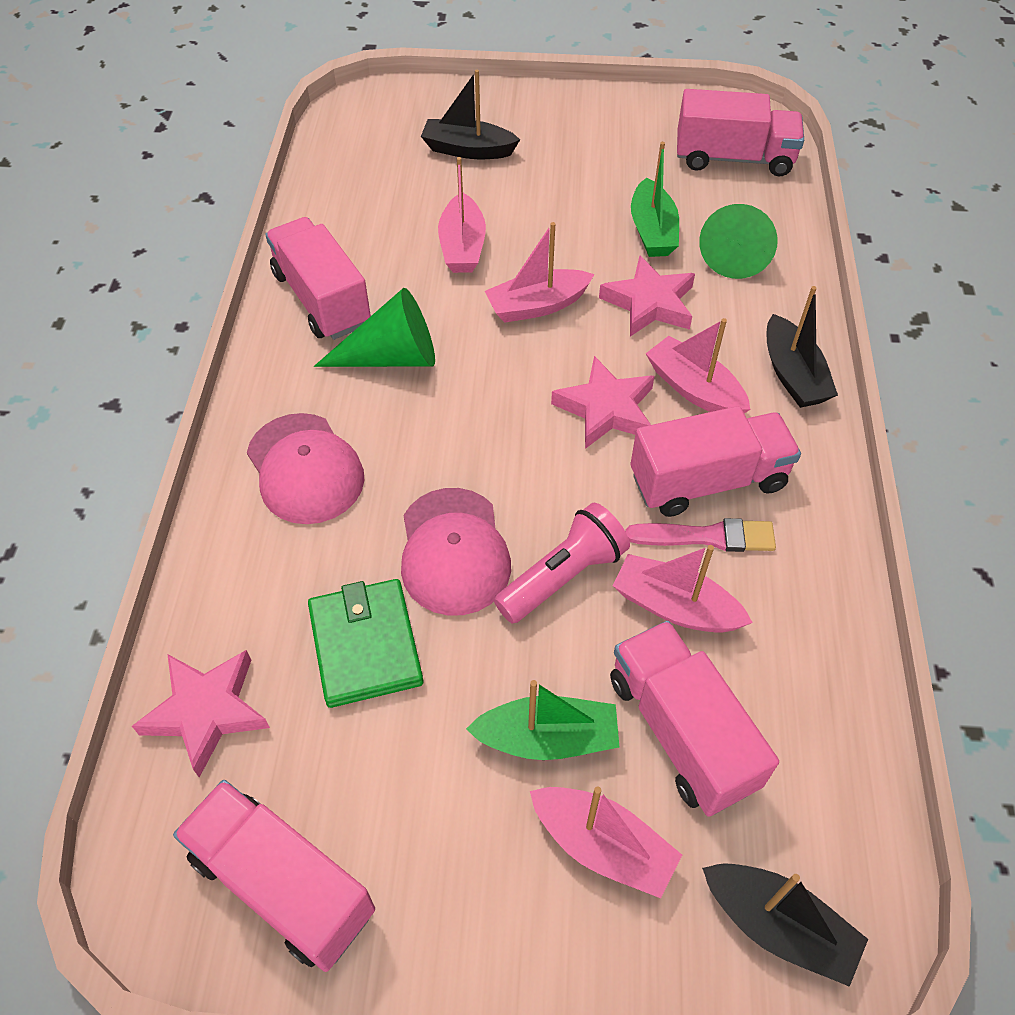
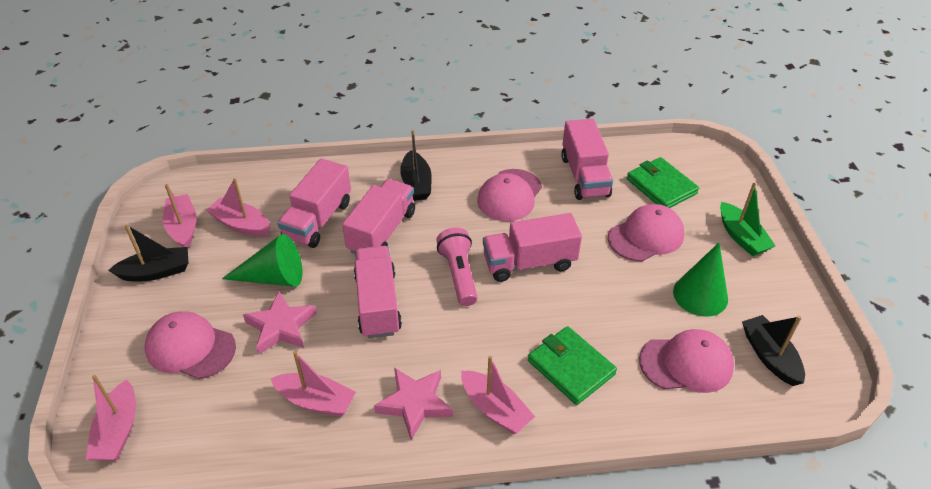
green boat: [466,680,619,760] [631,142,679,257] = 2 -> [720,183,776,256] = 1
green wallet: [308,579,423,708] = 1 -> [528,326,617,405] [627,157,699,208] = 2
pink brush: [625,518,776,552] = 1 -> none = 0
pink cap: [247,413,364,524] [401,488,511,616] = 2 -> [145,312,236,379] [477,169,542,221] [608,204,684,262] [639,329,734,393] = 4
pink star: [132,650,270,777] [551,356,655,449] [599,255,695,337] = 3 -> [243,291,317,354] [374,368,453,440] = 2

